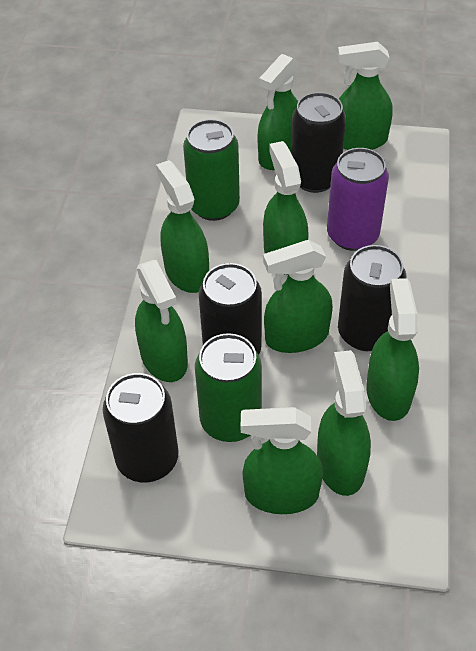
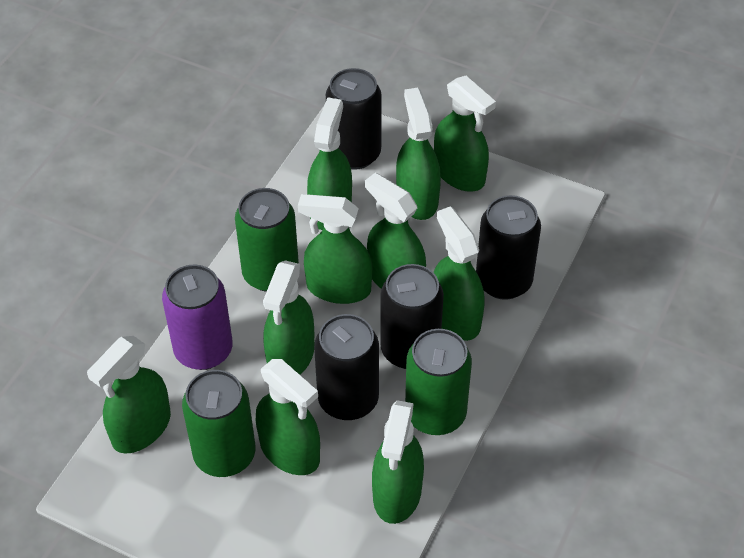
green can: [183,119,240,221] [195,333,262,442] = 2 -> [182,370,256,477] [235,188,299,292] [405,329,472,435] = 3
green spray bottle: [135,260,188,382] [156,160,209,293] [241,407,323,514] [258,54,299,170] [263,141,309,275] [263,240,333,353] [317,350,371,496] [338,42,393,150] [366,278,419,421] = 9 -> [87,336,171,454] [256,359,320,475] [263,260,314,375] [298,194,372,304] [307,98,352,230] [365,173,426,289] [372,400,424,524] [396,88,441,220] [434,76,496,191] [434,206,485,341] = 10

